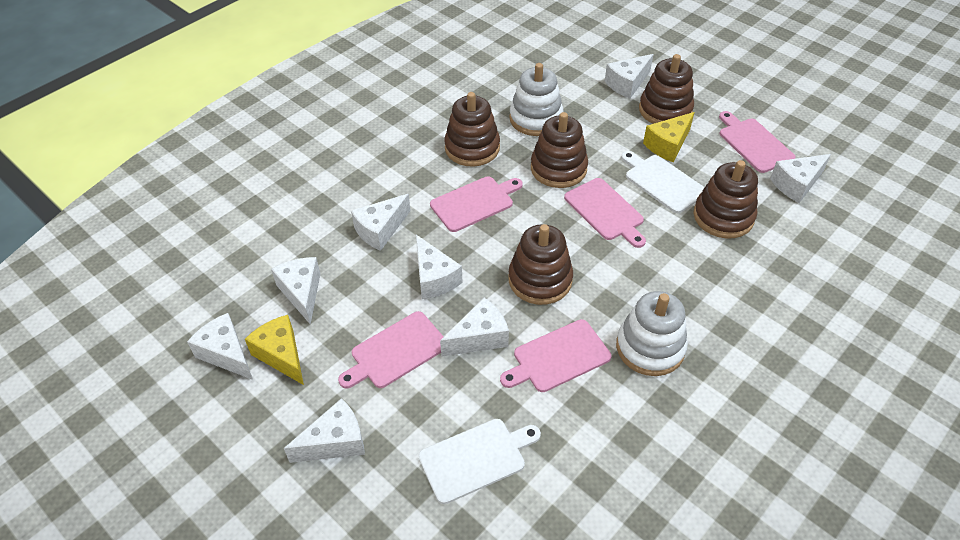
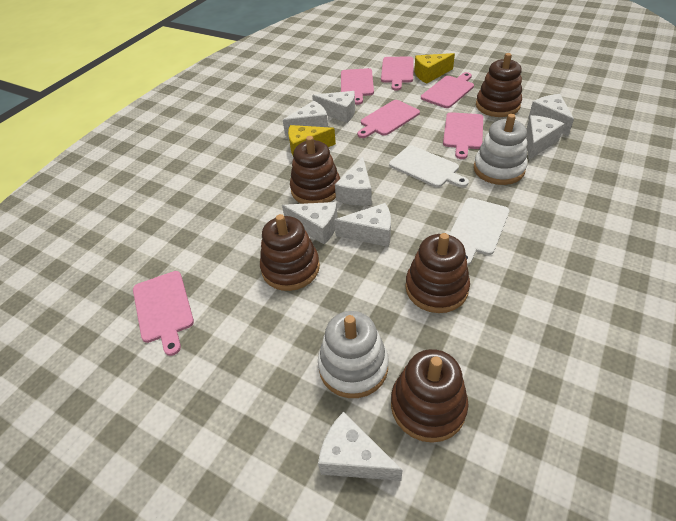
pink cutting board: [338,311,444,389] [430,176,523,232] [500,319,612,392] [564,178,646,248] [719,111,795,173] = 5 -> [133,271,194,356] [341,68,374,105] [357,100,420,138] [381,57,414,91] [421,72,474,108] [443,112,483,159] = 6

